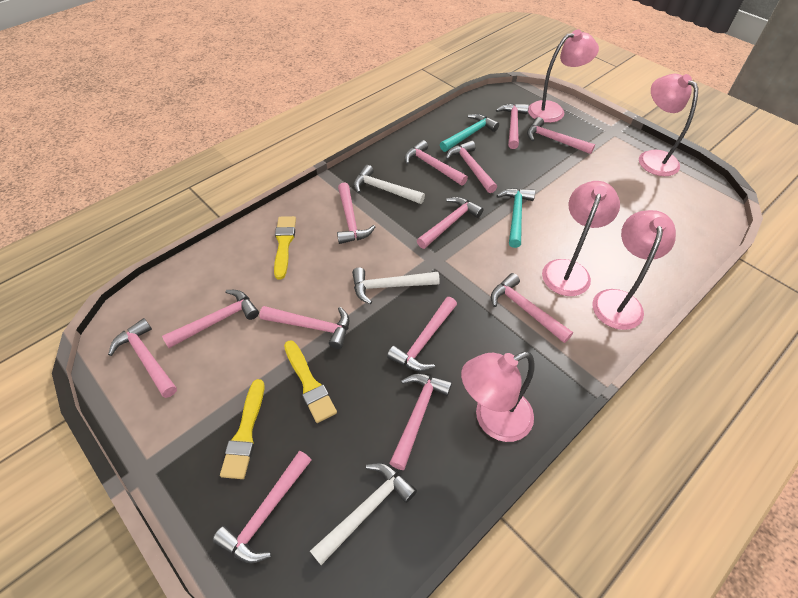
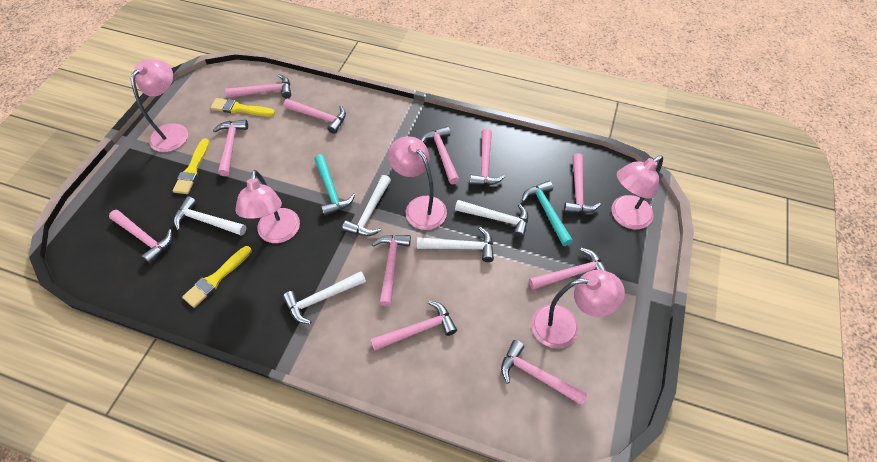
pink hammer: [108,318,177,398] [162,290,259,348] [213,451,312,564] [259,306,350,349] [337,183,375,244] [387,297,457,372] [390,374,452,470] [404,140,468,186] [417,197,484,249] [446,141,497,193] [491,273,573,343] [496,103,529,149] [527,117,595,154] = 13 -> [109,210,172,264] [213,120,248,176] [225,74,291,98] [284,99,346,134] [370,300,457,351] [372,235,411,306] [421,126,460,184] [470,129,505,185] [501,340,588,405] [529,248,608,290] [564,153,601,213] = 11
white hammer: [310,463,417,565] [352,268,440,305] [353,165,425,204] = 3 -> [174,196,246,236] [283,271,366,324] [342,175,391,236] [417,227,494,262] [455,200,528,238] = 5

